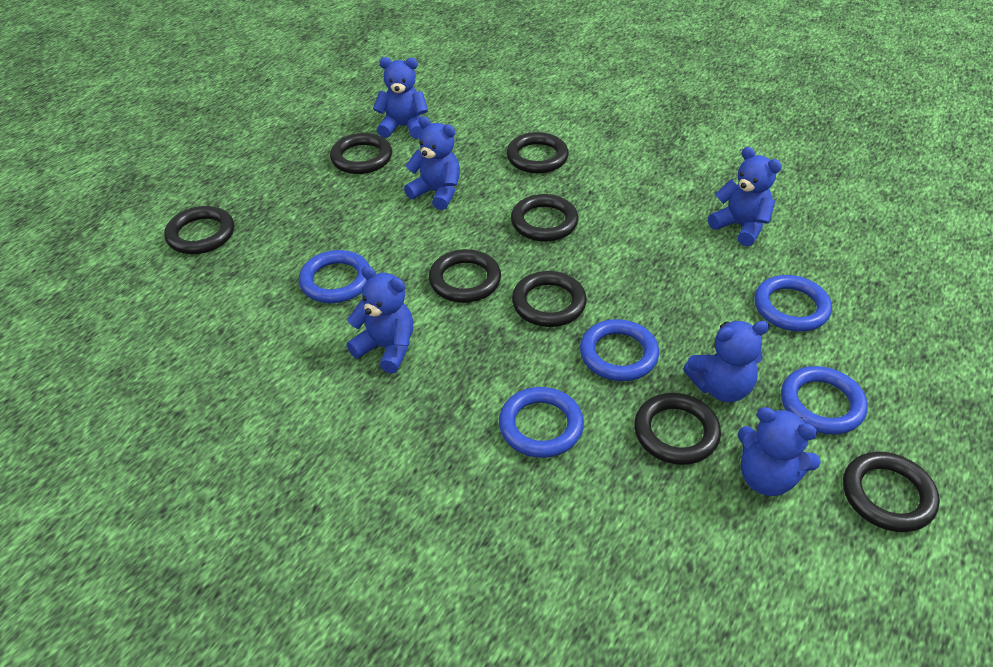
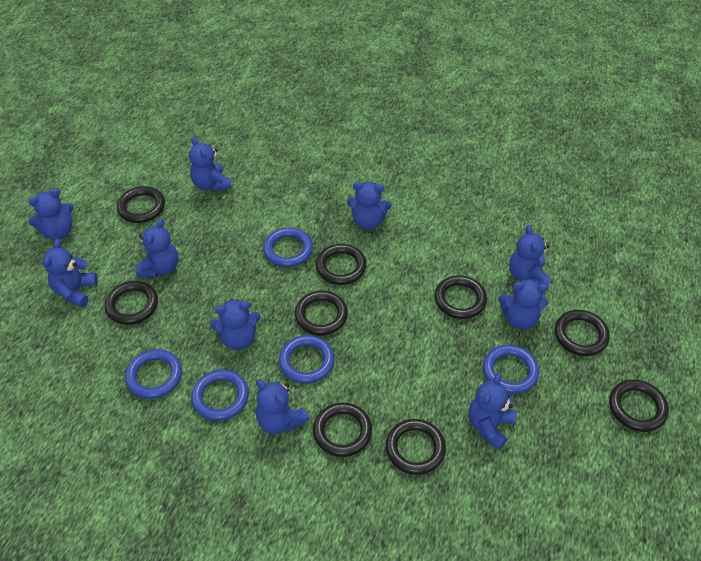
black ring: [164,206,234,254] [330,133,392,174] [429,249,501,303] [507,132,569,173] [511,194,578,242] [512,271,587,327] [634,393,721,465] [843,452,940,532] = 8 -> [105,281,158,325] [117,186,165,223] [295,291,348,336] [313,402,372,457] [316,244,367,285] [386,419,446,475] [434,275,487,319] [555,310,610,356] [609,379,669,432] = 9
blue teddy bear: [346,266,414,374] [373,57,428,139] [404,116,460,210] [683,321,769,402] [708,147,782,246] [738,407,821,496] = 6 -> [28,188,73,240] [43,239,98,308] [136,218,178,278] [189,137,232,192] [210,299,260,350] [256,379,309,434] [347,182,391,230] [469,373,517,450] [498,278,548,330] [509,225,550,287] = 10

